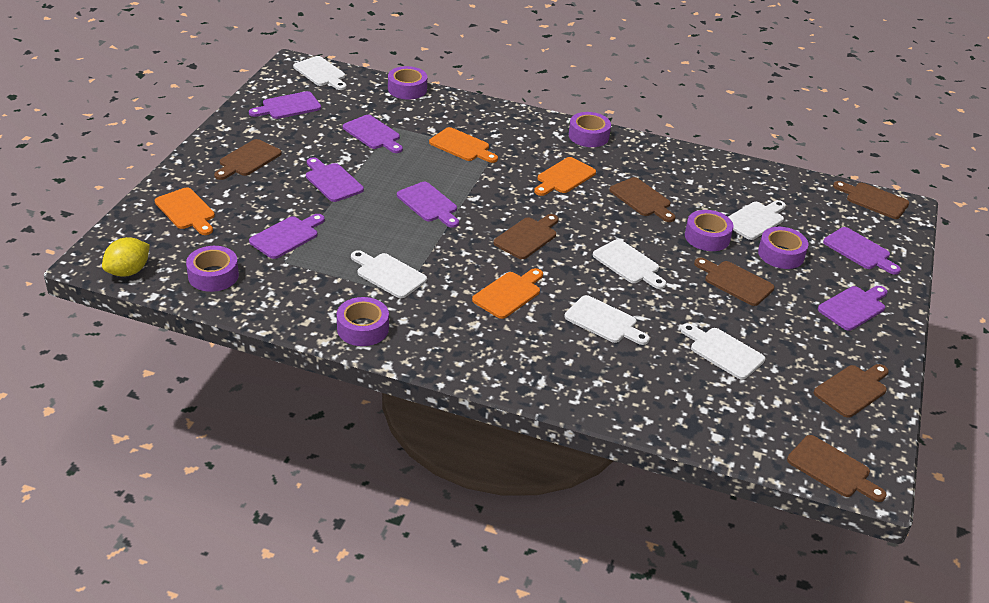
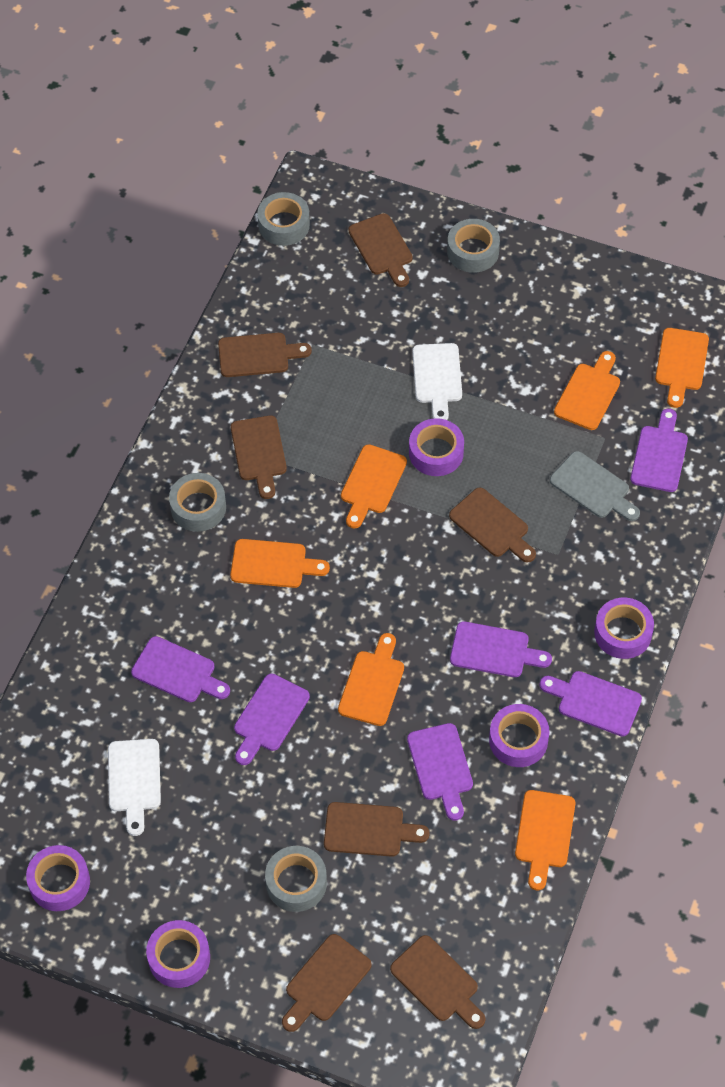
grey cutting board: none = 0 -> [550,451,640,521] = 1
grey tape: none = 0 -> [169,473,226,532] [257,192,310,246] [265,846,327,912] [447,219,500,273] = 4
orange cutting board: [155,188,215,235] [429,127,498,163] [472,268,543,319] [534,157,596,196] = 4 -> [230,539,330,588] [338,633,404,726] [341,444,407,529] [515,790,576,890] [554,351,620,430] [655,328,709,408] = 6
purple cutting board: [249,91,321,119] [249,214,325,259] [306,157,364,202] [343,115,403,153] [397,182,459,228] [818,286,887,331] [823,227,901,275] = 7 -> [131,636,230,702] [234,674,310,765] [407,723,473,821] [450,621,552,677] [540,671,642,737] [630,409,688,492] = 6
purple tape: [186,246,239,292] [337,297,389,346] [388,66,427,100] [569,112,611,147] [685,210,734,251] [758,227,808,269] = 6 -> [26,845,90,911] [146,920,210,988] [409,418,464,476] [489,704,549,767] [594,598,654,659] = 5
white cutting board: [293,56,347,90] [351,250,427,298] [564,295,650,345] [593,239,666,289] [681,323,765,380] [728,200,786,240] = 6 -> [108,739,161,836] [412,343,462,420] = 2
yellow lemon: [102,237,150,277] = 1 -> none = 0

